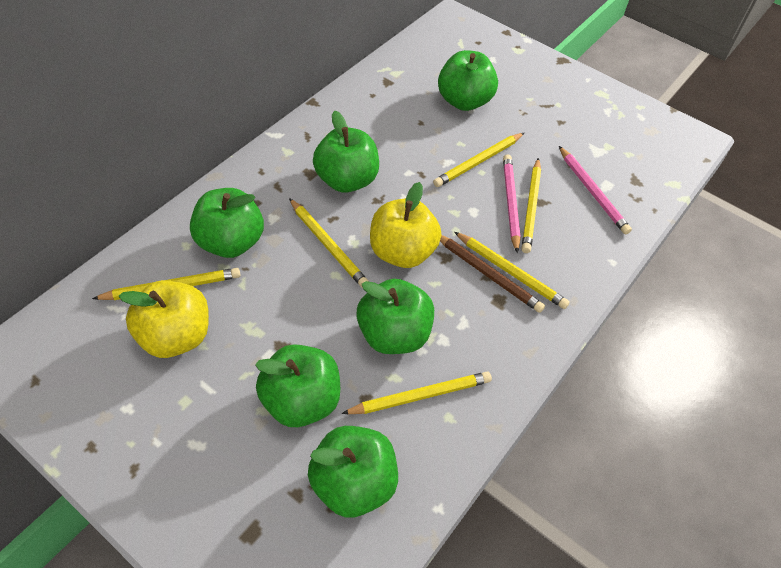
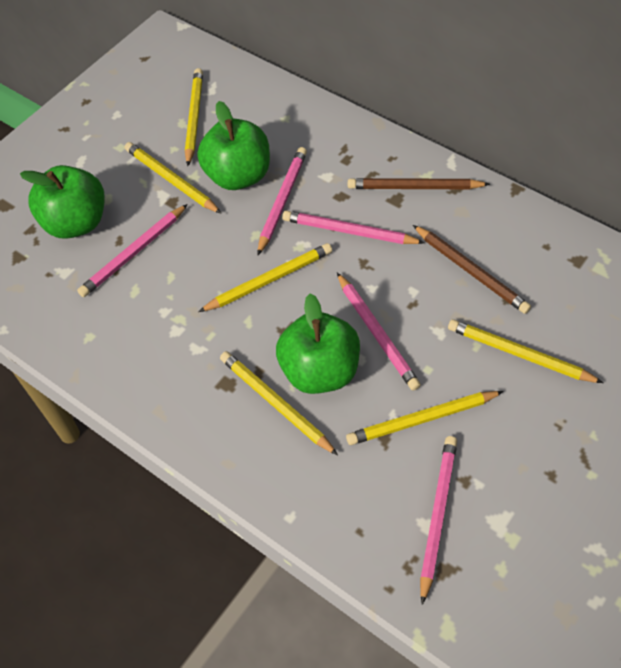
brown pencil: [440,235,545,313] = 1 -> [348,178,490,189] [413,225,531,314] = 2
green apple: [190,188,264,258] [255,344,340,427] [308,426,398,518] [313,111,379,193] [356,279,434,354] [438,50,498,111] = 6 -> [20,165,105,239] [197,101,270,190] [276,294,360,394] = 3
pink pencil: [503,154,521,253] [559,146,632,235] = 2 -> [77,204,188,297] [257,147,307,256] [282,211,425,244] [337,273,421,391] [420,436,457,605] = 5
yellow apple: [119,280,209,358] [370,182,441,268] = 2 -> none = 0

